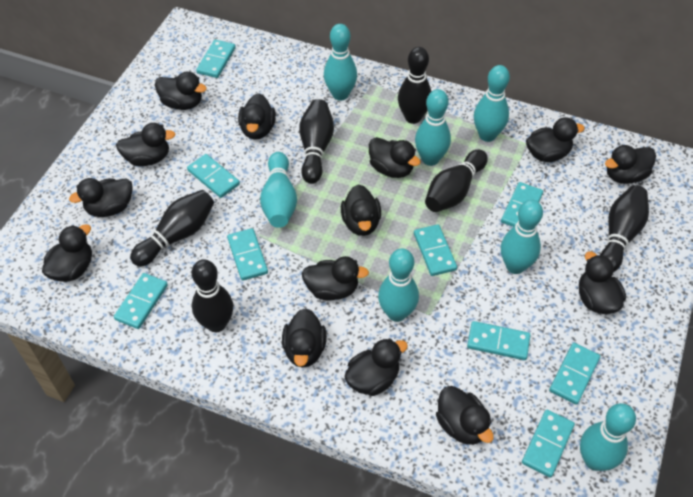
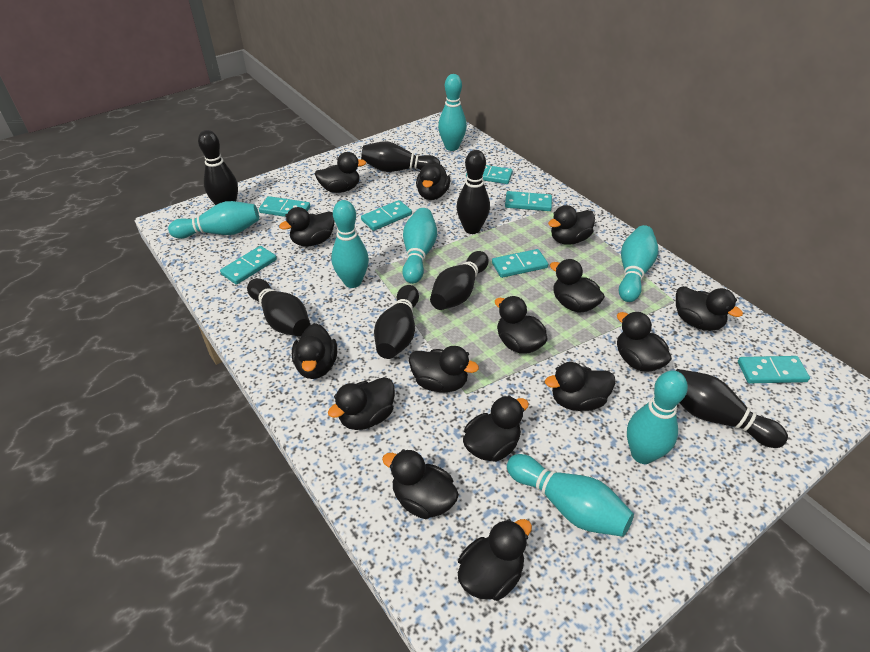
black bowling pin: [130,190,214,267] [192,260,233,332] [299,99,334,184] [398,47,432,124] [425,150,488,212] [600,185,649,272] = 6 -> [198,130,238,205] [247,278,310,337] [361,141,440,172] [374,285,419,359] [430,251,489,310] [457,150,490,234] [676,369,788,448] = 7
black duck: [42,224,92,282] [69,178,133,217] [116,123,175,166] [155,72,207,110] [238,93,276,140] [282,308,327,368] [302,256,369,301] [341,185,381,236] [344,338,408,396] [369,137,421,178] [436,386,494,445] [526,117,585,162] [579,251,626,314] [605,145,656,184] = 14 -> [279,207,334,246] [292,323,337,379] [315,152,366,193] [328,377,395,430] [382,449,459,519] [409,346,479,393] [416,163,450,200] [458,519,532,601] [463,396,529,462] [495,296,548,354] [545,362,615,411] [548,205,595,245] [550,259,605,313] [617,312,672,372] [676,286,743,331] = 15
turquoise domino: [114,273,168,329] [187,154,240,198] [196,40,236,78] [227,228,268,281] [414,224,457,276] [467,321,530,360] [501,182,543,227] [522,410,575,477] [549,343,600,405] = 9 -> [220,246,277,285] [259,196,310,217] [361,200,412,231] [466,165,513,184] [492,249,548,278] [505,191,552,211] [738,356,810,383] = 7

